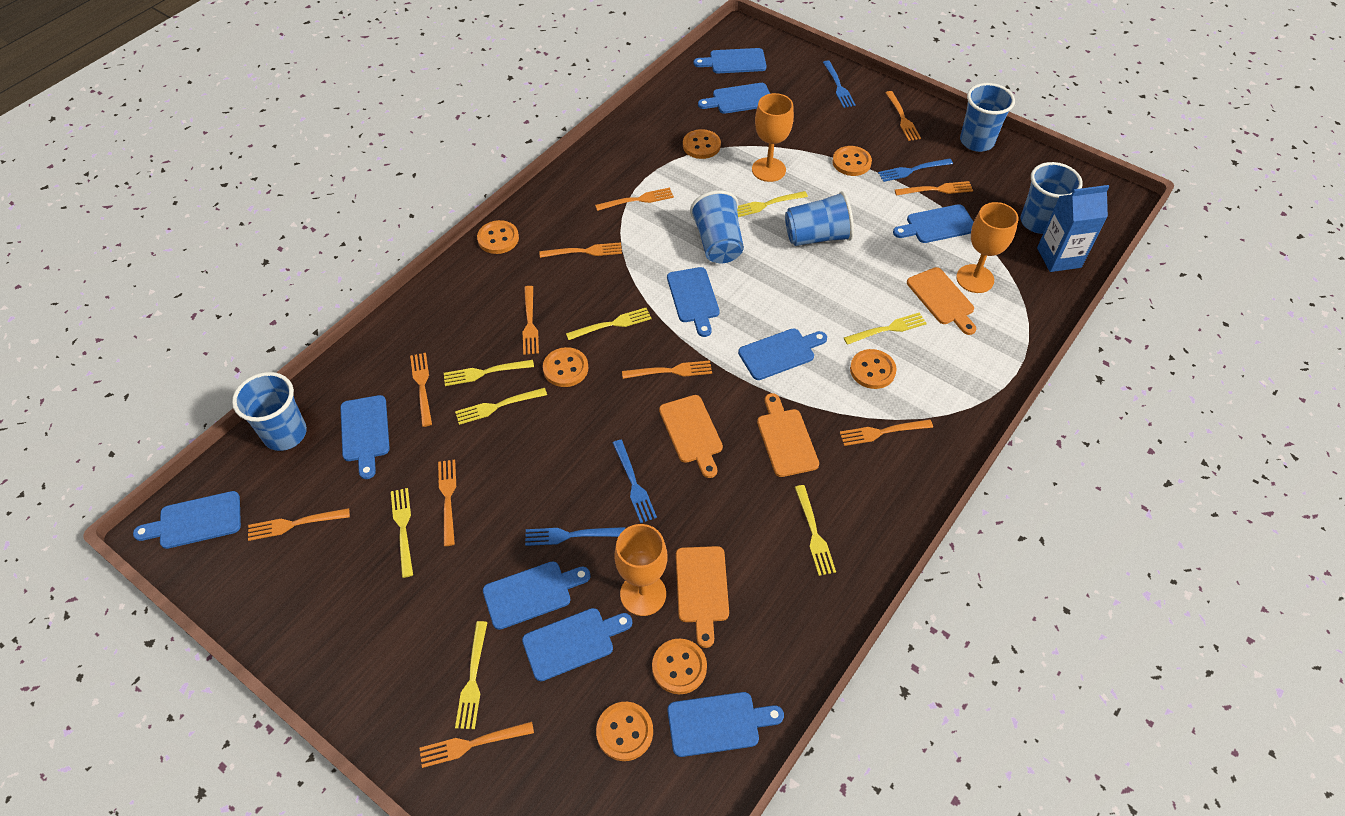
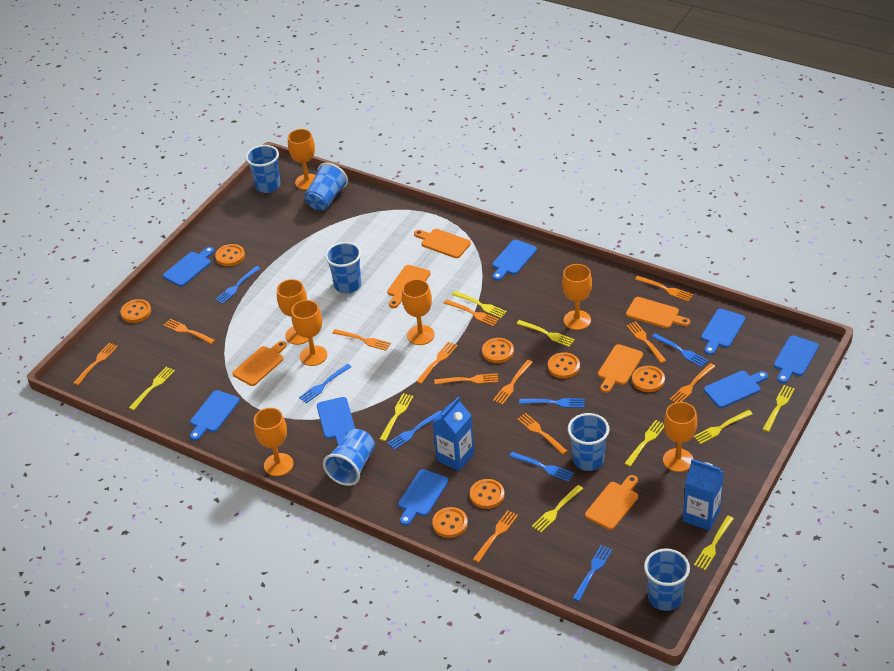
blue carton: [1037,185,1110,272] = 1 -> [432,397,474,471] [683,459,724,531] = 2
blue cup: [232,372,307,451] [690,190,744,263] [785,191,854,246] [960,83,1015,152] [1021,162,1083,234] = 5 -> [245,145,281,193] [304,163,348,210] [323,429,375,486] [325,242,361,293] [568,413,609,471] [644,548,690,611] = 6
blue cutting board: [133,491,241,549] [340,395,390,479] [483,561,591,630] [522,608,632,681] [667,267,720,337] [668,692,784,757] [694,48,766,73] [698,83,770,114] [738,328,827,380] [893,204,974,243] = 10 -> [163,247,214,287] [190,390,240,441] [317,397,355,445] [398,469,448,526] [492,239,537,281] [701,309,745,355] [704,371,768,408] [774,335,819,384] = 8
blue fork: [525,527,625,546] [613,440,657,523] [823,60,856,108] [878,159,953,182] = 4 -> [215,266,261,304] [299,364,351,403] [387,410,441,450] [509,452,574,482] [519,398,585,408] [572,545,612,601] [652,333,708,367] = 7
orange cutting board: [659,395,723,478] [676,546,729,648] [757,393,819,477] [907,267,976,335] = 4 -> [232,341,287,386] [387,265,431,308] [414,229,471,258] [585,475,638,530] [598,344,643,393] [626,297,690,329] = 6
orange fork: [248,508,350,541] [410,353,432,427] [420,721,534,768] [438,460,456,546] [523,286,539,355] [539,242,622,258] [595,188,674,211] [622,360,712,379] [840,419,933,446] [886,91,921,141] [895,181,973,196] = 11 -> [73,343,118,385] [163,319,215,344] [332,329,391,351] [416,341,458,384] [434,373,498,384] [444,299,499,326] [473,510,518,563] [493,360,533,405] [517,413,567,455] [626,321,666,363] [635,276,693,302] [670,363,716,402] = 12
orange goblet: [614,524,667,616] [752,93,794,182] [956,202,1018,293] = 3 -> [254,408,293,476] [277,279,309,345] [288,129,316,190] [291,300,327,366] [402,279,435,345] [562,264,592,330] [663,402,697,472] = 7
yellow fork: [391,488,413,578] [444,360,534,386] [455,388,547,425] [455,621,488,729] [566,308,652,340] [737,191,808,217] [795,485,836,576] [844,312,927,345] = 8 -> [129,367,175,410] [380,393,413,441] [452,291,507,318] [517,320,575,347] [532,485,583,532] [624,420,664,467] [694,410,753,444] [694,516,734,571] [762,385,795,432] = 9

